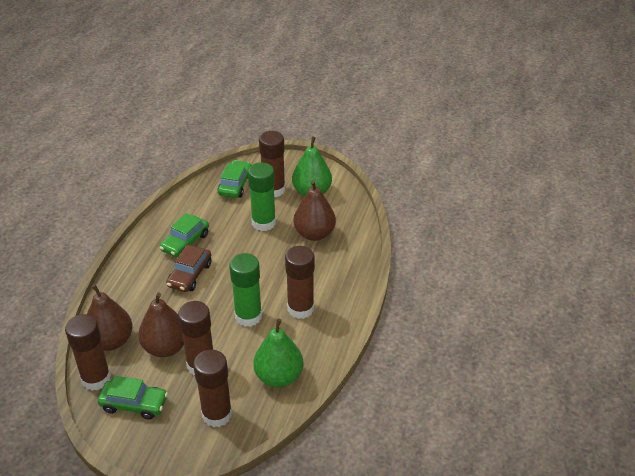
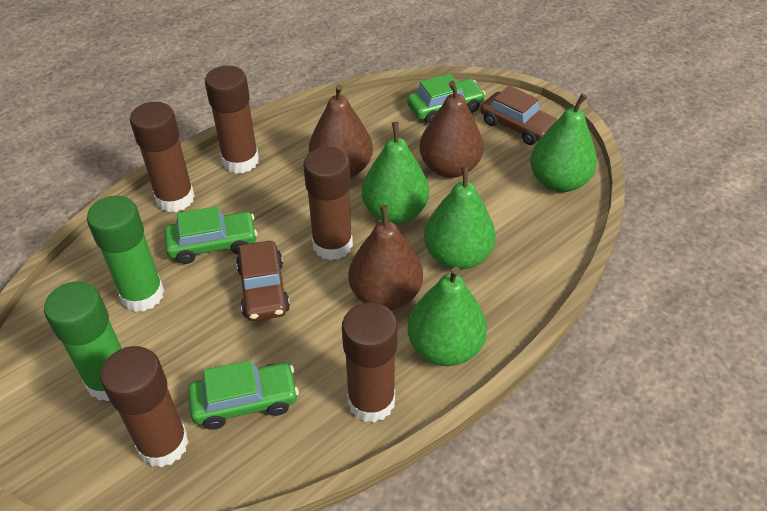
brown car: [166,245,211,292] = 1 -> [236,241,290,321] [481,86,558,145] = 2
green pear: [253,318,304,387] [292,136,332,196] = 2 -> [362,122,429,224] [408,267,487,366] [424,165,496,270] [530,93,597,192] = 4

